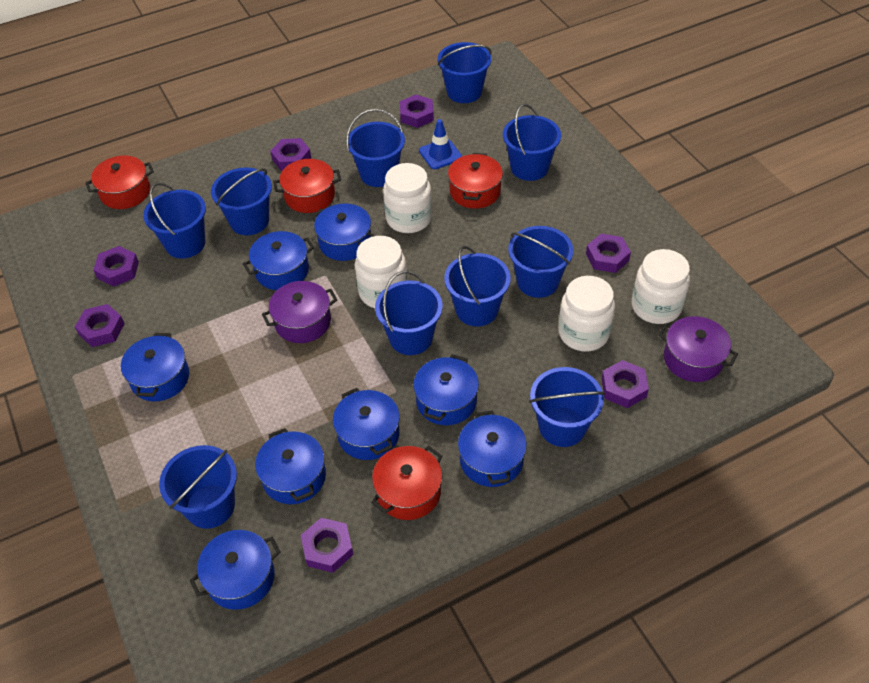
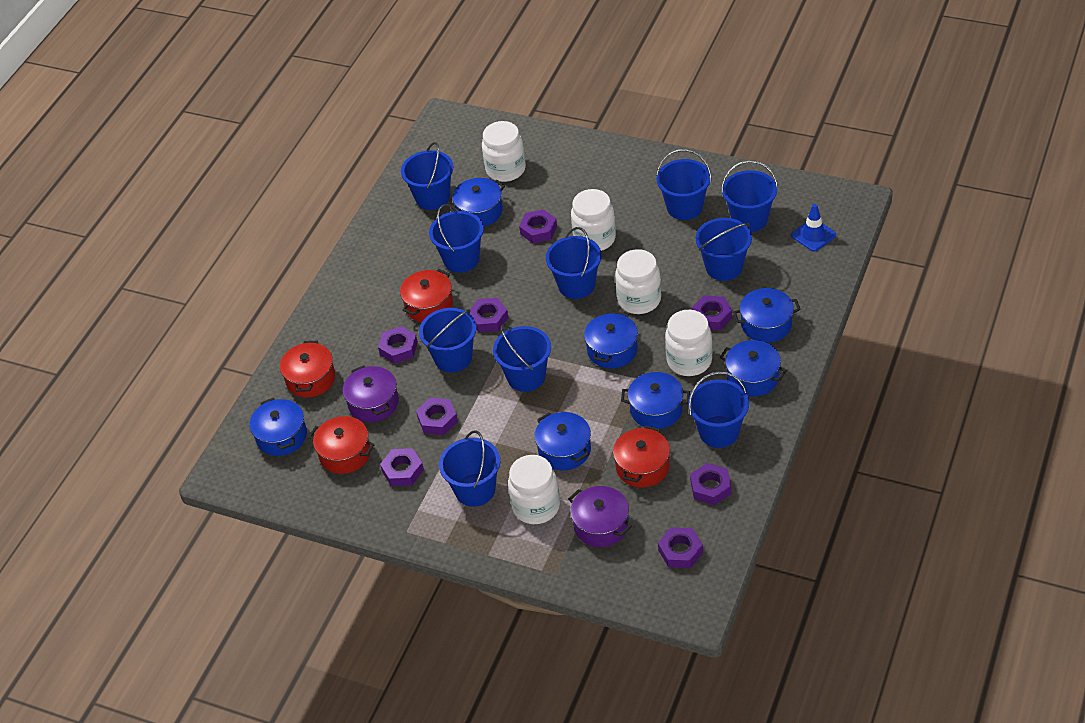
blue pot: [121,333,189,402] [190,530,280,610] [243,231,314,290] [255,428,326,504] [311,203,375,261] [333,388,400,460] [413,354,479,425] [458,411,527,487] = 8 -> [250,397,307,456] [449,178,505,227] [534,412,591,470] [584,311,638,368] [621,372,690,429] [720,340,787,397] [733,288,801,343] = 7
purple nut: [75,304,124,347] [94,246,139,287] [270,138,311,171] [301,518,354,573] [400,95,434,128] [586,234,631,273] [602,360,649,408] = 7 -> [378,326,418,364] [380,448,424,486] [416,398,458,435] [469,298,509,332] [519,209,557,243] [658,527,703,568] [690,463,731,505] [692,295,732,330] = 8
white jar: [355,236,408,308] [383,163,432,233] [558,276,615,351] [632,249,690,324] = 4 -> [482,121,526,182] [508,455,560,524] [571,189,616,251] [615,249,661,314] [665,310,712,376] = 5

